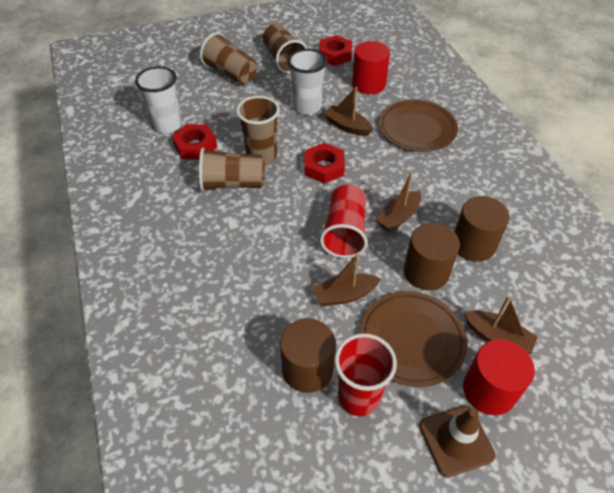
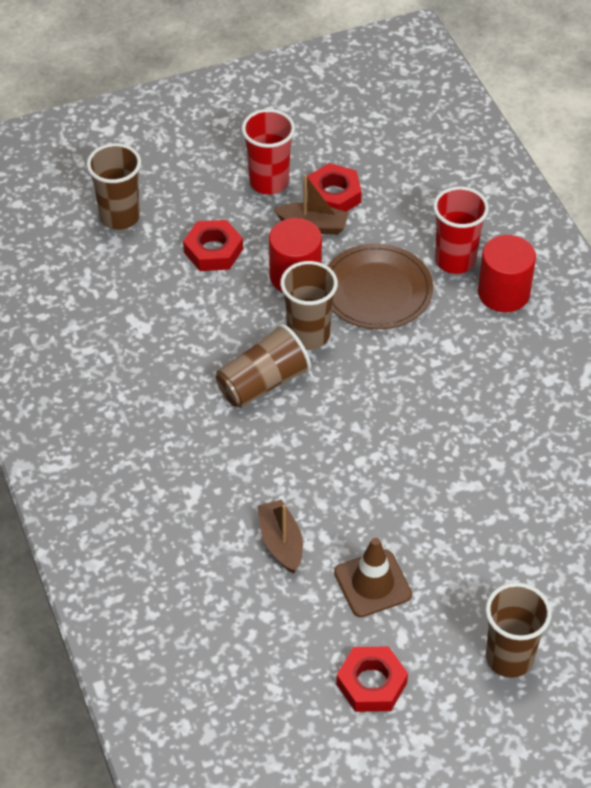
brown boat: [313,254,381,306] [324,86,373,136] [376,172,421,232] [464,296,538,354] = 4 -> [257,499,303,573] [274,175,349,235] = 2
brown cylinder: [280,318,336,393] [404,223,460,291] [454,196,509,262] = 3 -> none = 0
brown plate: [360,291,467,387] [379,100,458,152] = 2 -> [328,244,433,329] = 1
white cup: [135,66,182,134] [288,49,327,115] = 2 -> none = 0

